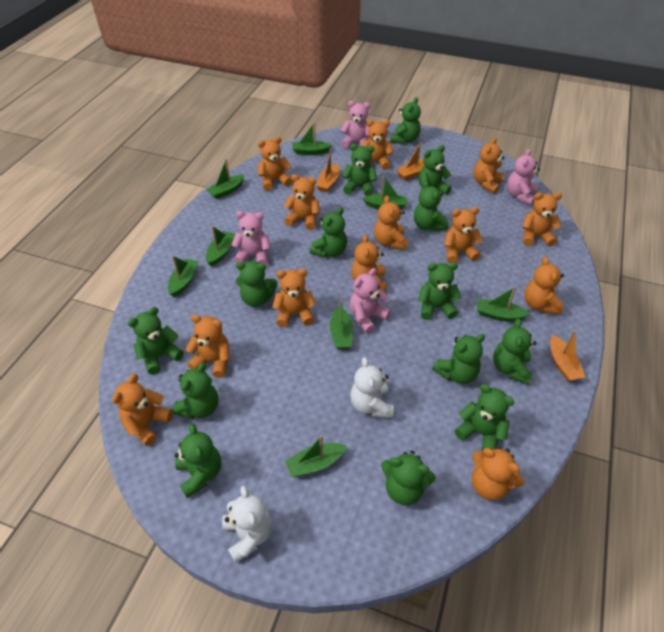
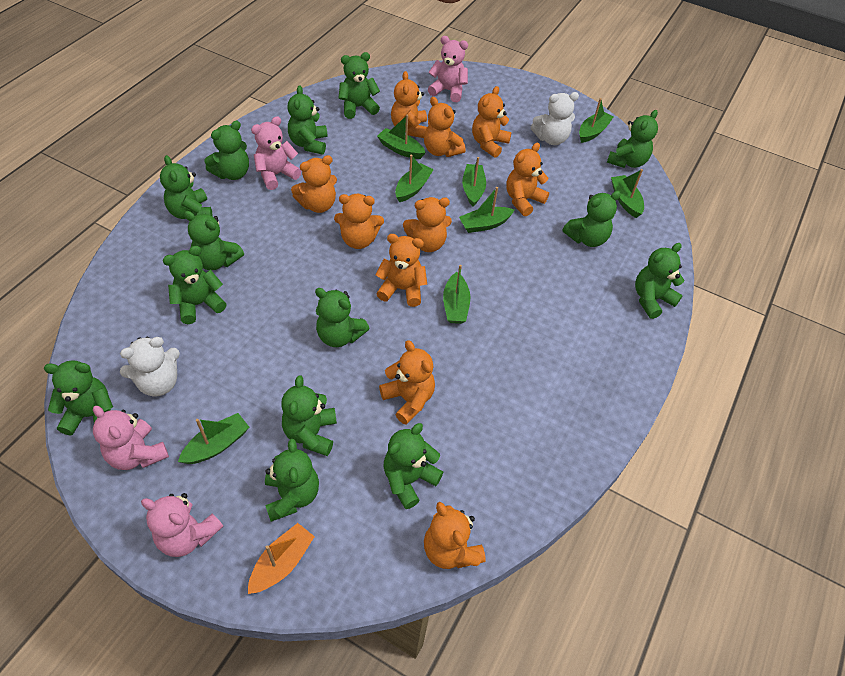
orange boat: [316,150,339,192] [396,142,425,180] [550,330,586,381] = 3 -> [248,523,315,594] = 1
orange teddy bear: [112,374,173,446] [186,315,230,378] [258,137,292,191] [272,269,316,327] [284,174,320,230] [351,234,387,293] [362,120,394,170] [374,195,408,250] [444,207,483,263] [472,447,524,500] [474,137,504,193] [522,192,562,246] [524,257,564,314] = 13 -> [291,155,337,213] [334,194,384,249] [375,234,427,307] [379,340,435,425] [391,71,427,138] [403,197,452,252] [424,97,466,157] [424,502,486,569] [472,86,512,158] [507,143,549,217] = 10

